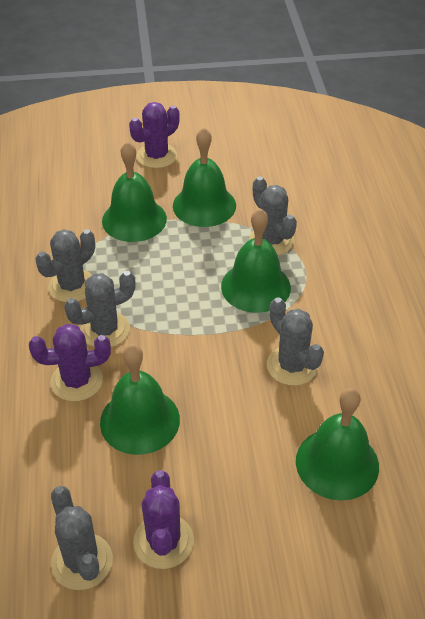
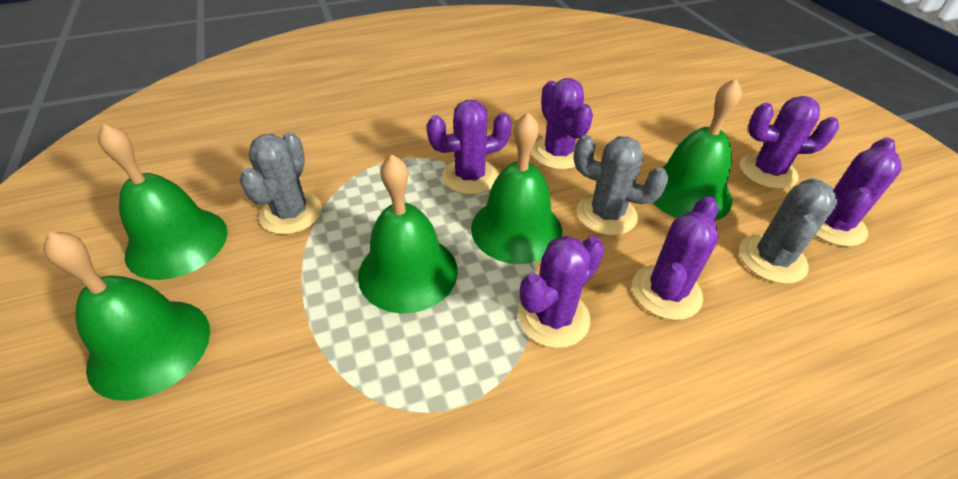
grey cactus: [35,229,95,303] [51,486,113,590] [64,271,136,347] [249,176,297,255] [267,297,324,386] = 5 -> [240,132,322,234] [573,135,669,236] [739,178,838,284] = 3
purple cactus: [29,324,111,402] [129,102,180,168] [133,470,194,569] = 3 -> [426,100,512,195] [518,236,604,348] [532,78,593,170] [632,197,719,320] [740,96,839,189] [815,138,902,247] = 6

